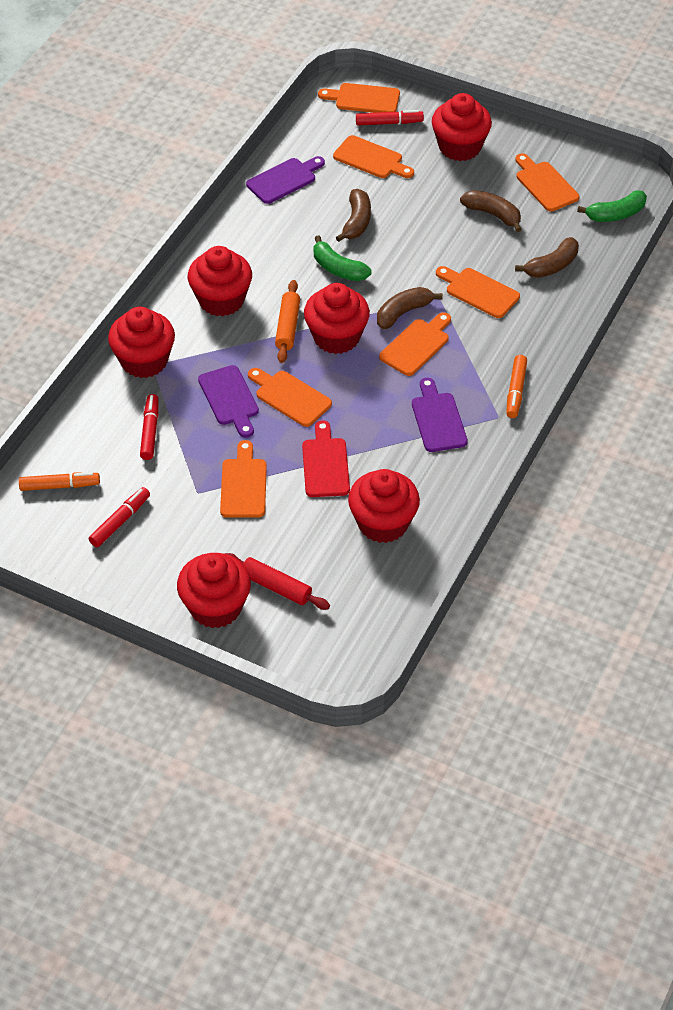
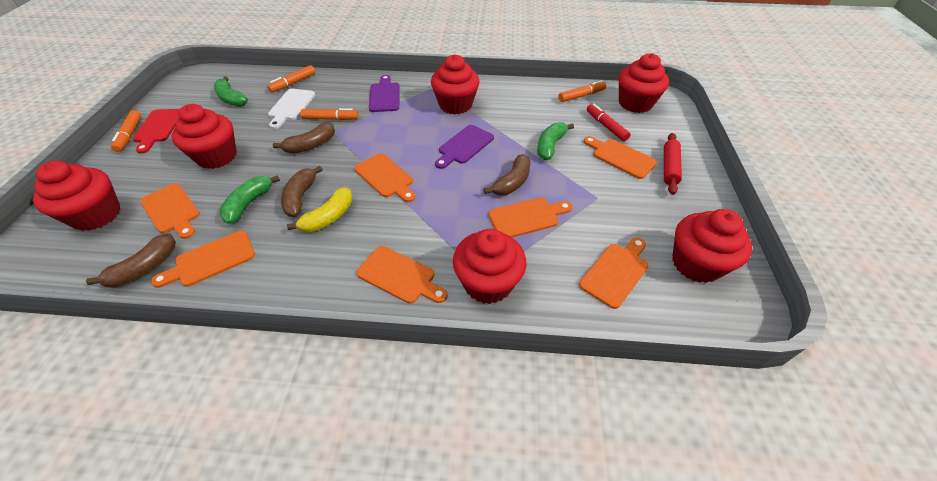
green banana: [314,236,372,281] [577,190,647,222] = 2 -> [214,77,248,107] [219,175,280,224] [537,122,574,160] = 3
orange marker: [19,472,100,491] [506,355,527,418] = 2 -> [111,110,141,152] [267,65,315,92] [300,108,358,120] [558,80,606,102] = 4
orange rolling pin: [275,280,300,363] = 1 -> none = 0
purple cutting board: [198,365,259,438] [246,156,325,204] [412,378,468,452] = 3 -> [369,75,400,112] [435,125,494,169] = 2
red marker: [89,487,150,547] [140,394,158,460] [356,110,424,126] = 3 -> [587,104,631,141] = 1
white cutting board: none = 0 -> [268,89,315,129] = 1
yellow banana: none = 0 -> [287,187,353,232] = 1

